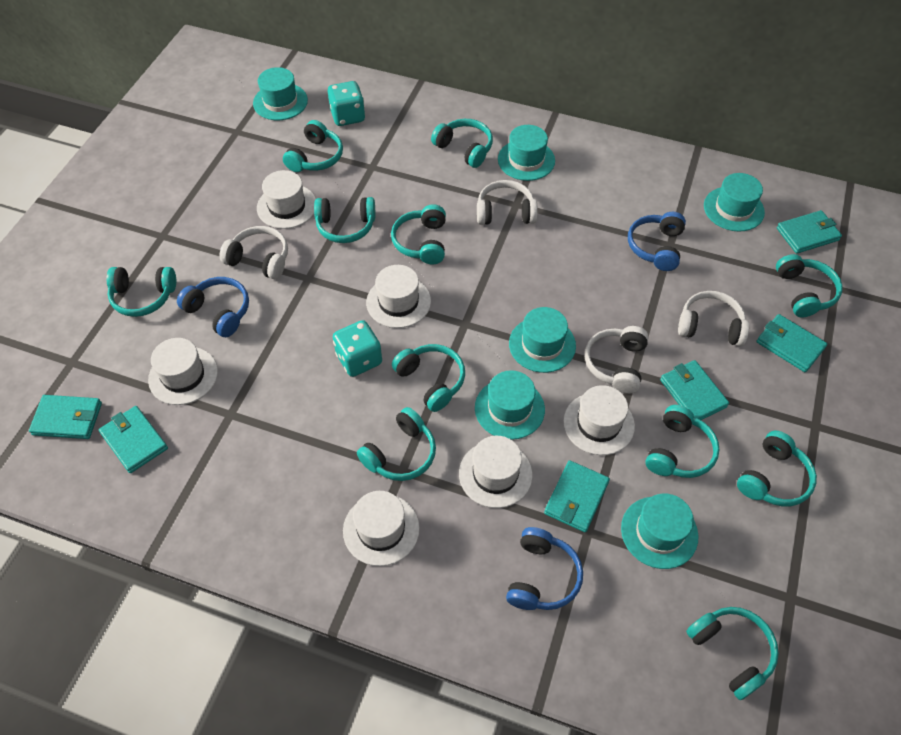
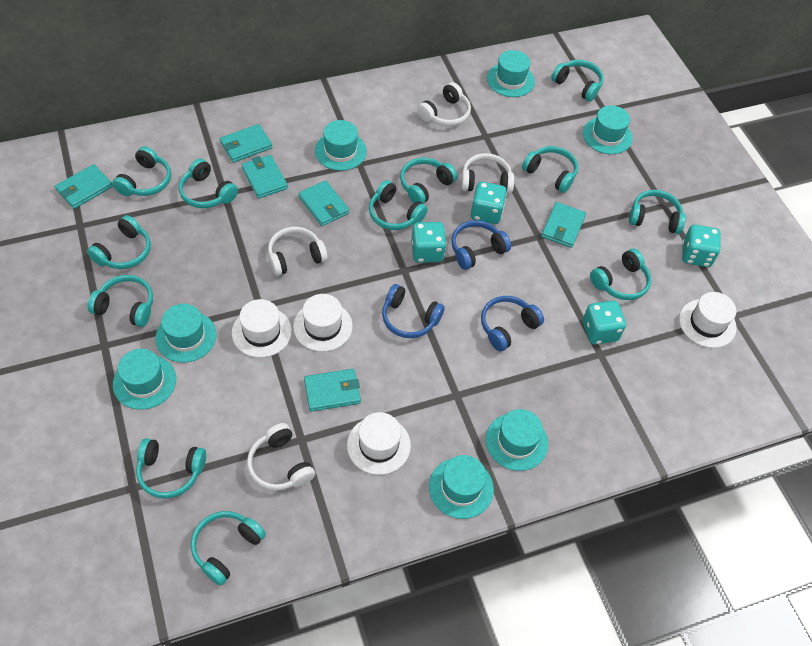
turquoise dice: [328,81,365,126] [333,320,382,377] = 2 -> [411,222,447,263] [471,182,507,224] [583,301,626,345] [682,225,721,267] = 4
turquoise hat: [253,67,308,120] [475,370,545,440] [498,125,555,181] [509,307,576,373] [621,494,698,569] [704,173,765,232] = 6 -> [113,349,176,410] [155,304,217,363] [315,120,367,171] [429,455,494,519] [486,409,548,471] [487,50,535,97] [583,105,633,154] = 7
turquoise headphones: [106,267,176,317] [283,120,343,172] [314,197,375,243] [357,407,436,481] [391,204,446,264] [392,344,465,412] [431,119,493,168] [645,405,720,478] [686,607,779,700] [737,431,817,506] [776,254,843,317] = 11 -> [87,215,151,269] [88,275,153,327] [112,146,171,196] [136,438,206,499] [179,159,238,208] [191,511,266,586] [369,180,428,230] [400,157,457,204] [522,146,578,193] [551,60,604,102] [590,249,651,300] [629,190,686,234] = 12
white hat: [148,338,218,405] [257,170,316,229] [343,491,419,566] [366,265,431,328] [459,436,532,508] [563,385,635,455] = 6 -> [232,299,292,358] [293,294,353,352] [347,412,411,475] [679,292,737,348] = 4

